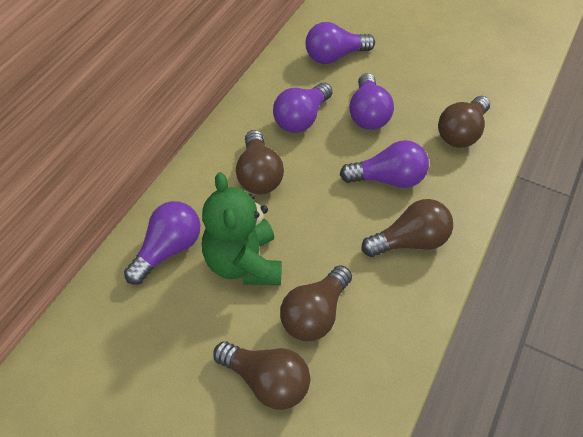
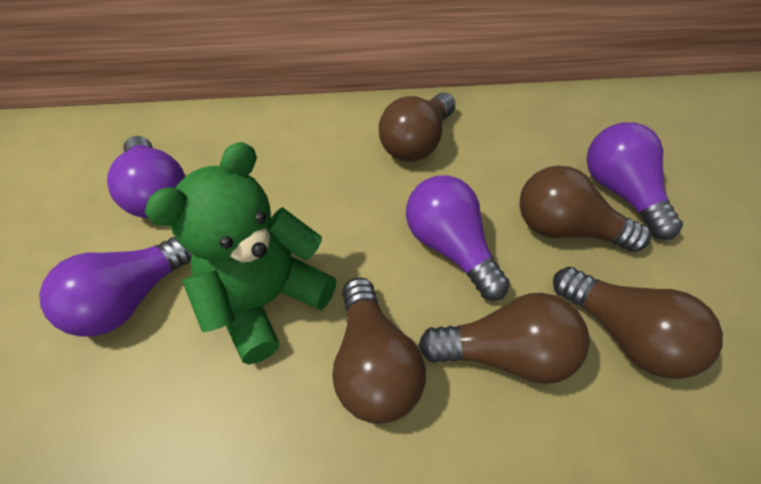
purple light bulb: [124,201,200,285] [273,82,332,133] [306,22,375,64] [340,140,429,188] [349,73,394,130] = 5 -> [39,237,192,337] [107,136,185,218] [406,175,510,301] [587,122,683,240] = 4

